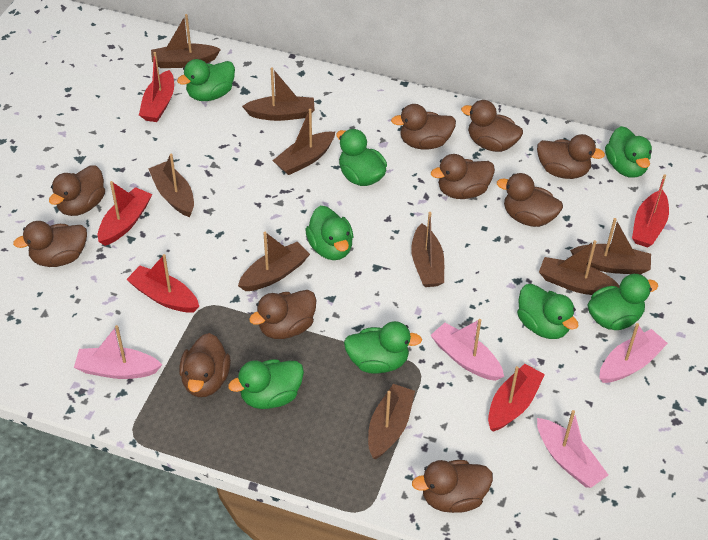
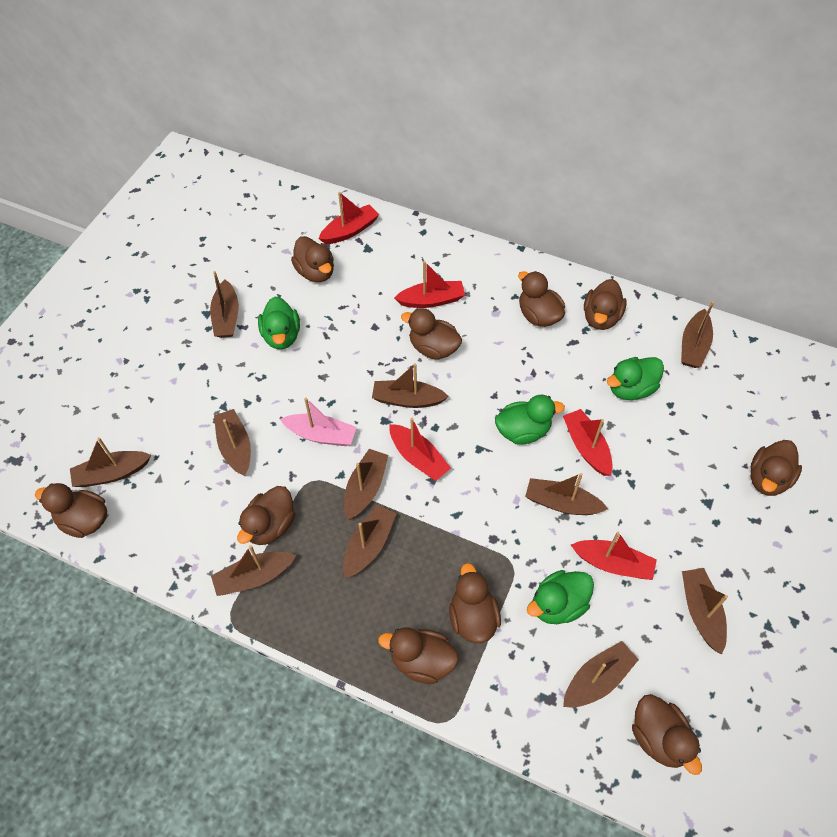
brown boat: [149,153,194,217] [151,14,221,68] [238,232,310,291] [242,67,315,121] [272,109,335,175] [368,384,415,459] [411,212,444,287] [539,240,620,295] [570,218,651,274] = 9 -> [70,437,151,487] [210,271,239,338] [211,545,296,596] [214,409,251,476] [343,504,396,578] [344,449,388,520] [372,363,449,408] [525,473,608,515] [563,641,639,708] [681,301,714,368] [682,568,728,655] = 11
green duck: [177,59,235,101] [228,359,304,409] [305,206,353,260] [336,129,387,186] [344,321,422,374] [517,284,578,339] [588,274,658,330] [605,126,652,178] = 8 -> [258,297,300,349] [495,395,565,445] [527,570,594,624] [607,357,664,400] = 4
pink boat: [74,325,162,379] [430,319,504,381] [537,410,608,488] [599,323,668,383] = 4 -> [280,398,357,446] = 1

